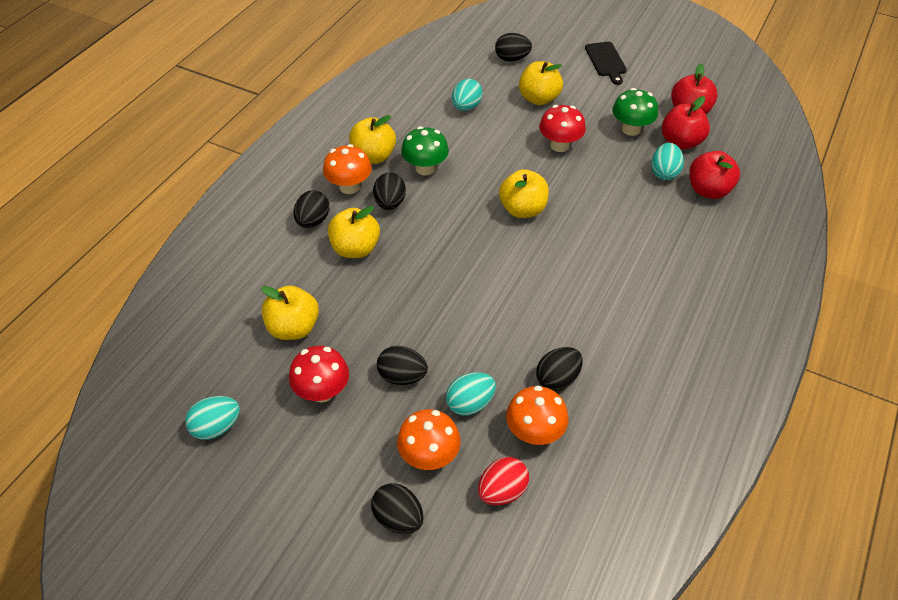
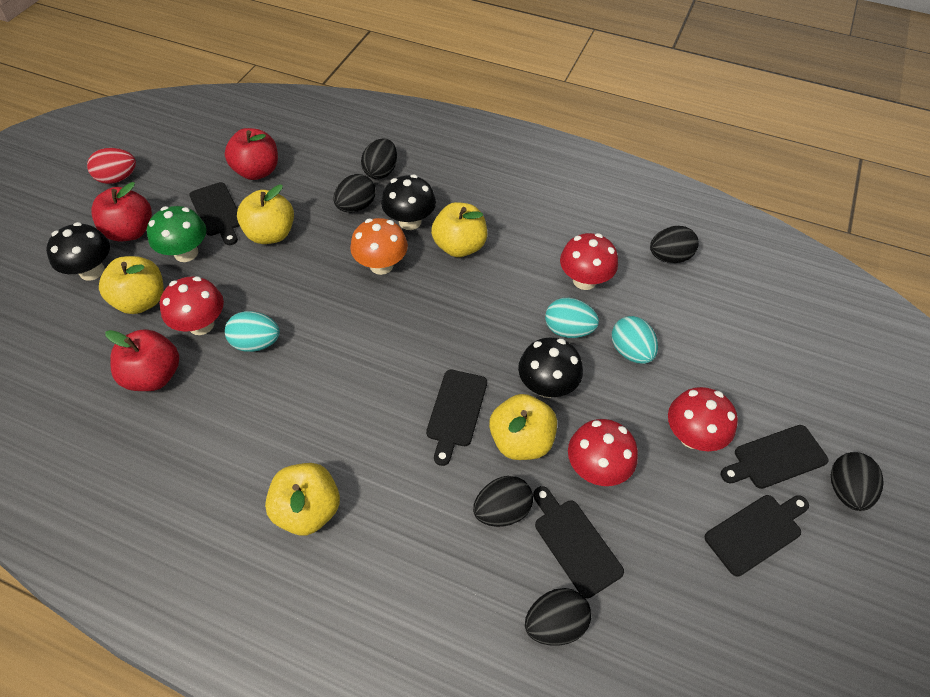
black cutting board: [585,42,627,85] = 1 -> [189,182,240,245] [426,370,487,466] [533,486,624,598] [705,495,809,577] [721,425,828,489] = 5
black mushroom: none = 0 -> [46,222,110,281] [381,174,436,230] [518,338,583,398] = 3
green mushroom: [401,126,449,176] [612,88,658,136] = 2 -> [147,206,206,262] = 1
orange mushroom: [323,144,372,194] [397,409,460,470] [506,386,568,445] = 3 -> [350,218,408,275] = 1
red mushroom: [289,346,349,403] [539,105,586,152] = 2 -> [160,276,224,335] [560,233,618,290] [568,419,638,486] [668,387,738,451] = 4
turquoise egg: [185,396,240,440] [446,372,496,416] [452,79,483,111] [651,143,684,180] = 4 -> [225,311,280,352] [545,298,599,338] [612,316,658,364] = 3

